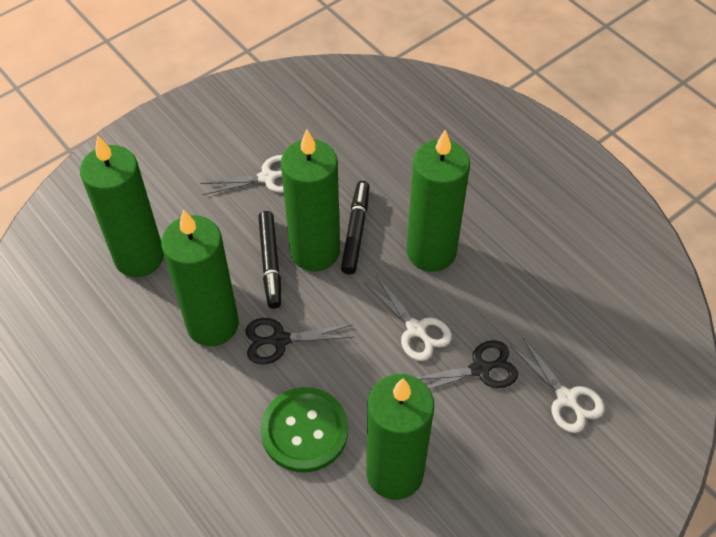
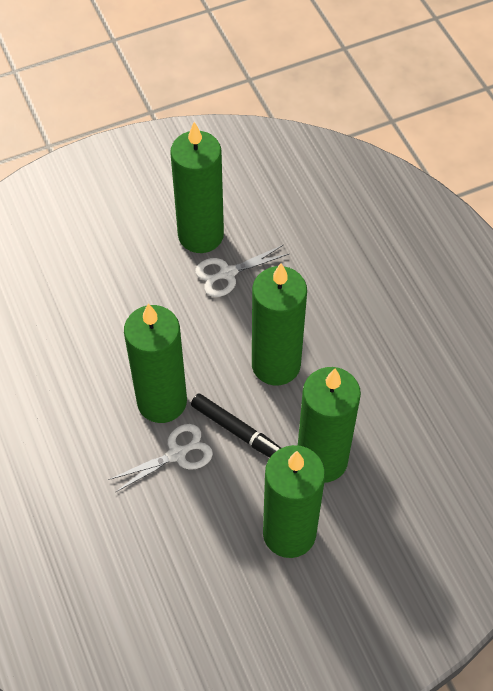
black marker: [258,211,281,309] [341,181,369,274] = 2 -> [191,394,281,458] = 1
black scissors: [245,318,353,364] [417,340,518,389] = 2 -> none = 0
green button: [260,387,348,473] = 1 -> none = 0
white scissors: [200,155,284,195] [365,275,452,361] [511,338,604,433] = 3 -> [108,424,213,492] [195,245,289,297] = 2

